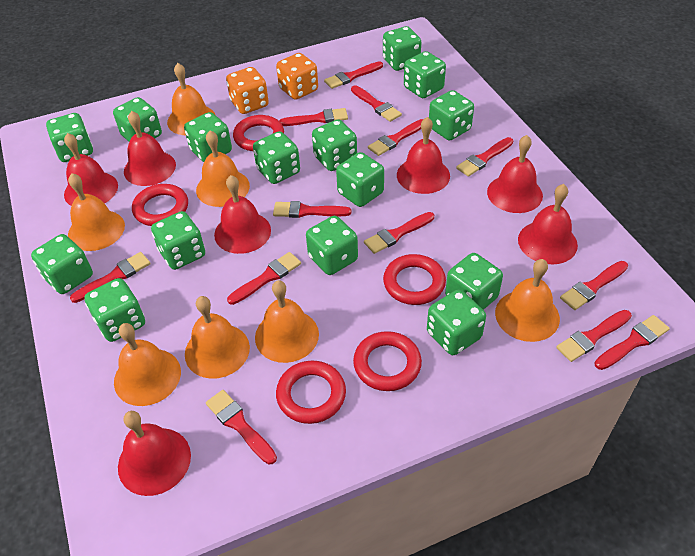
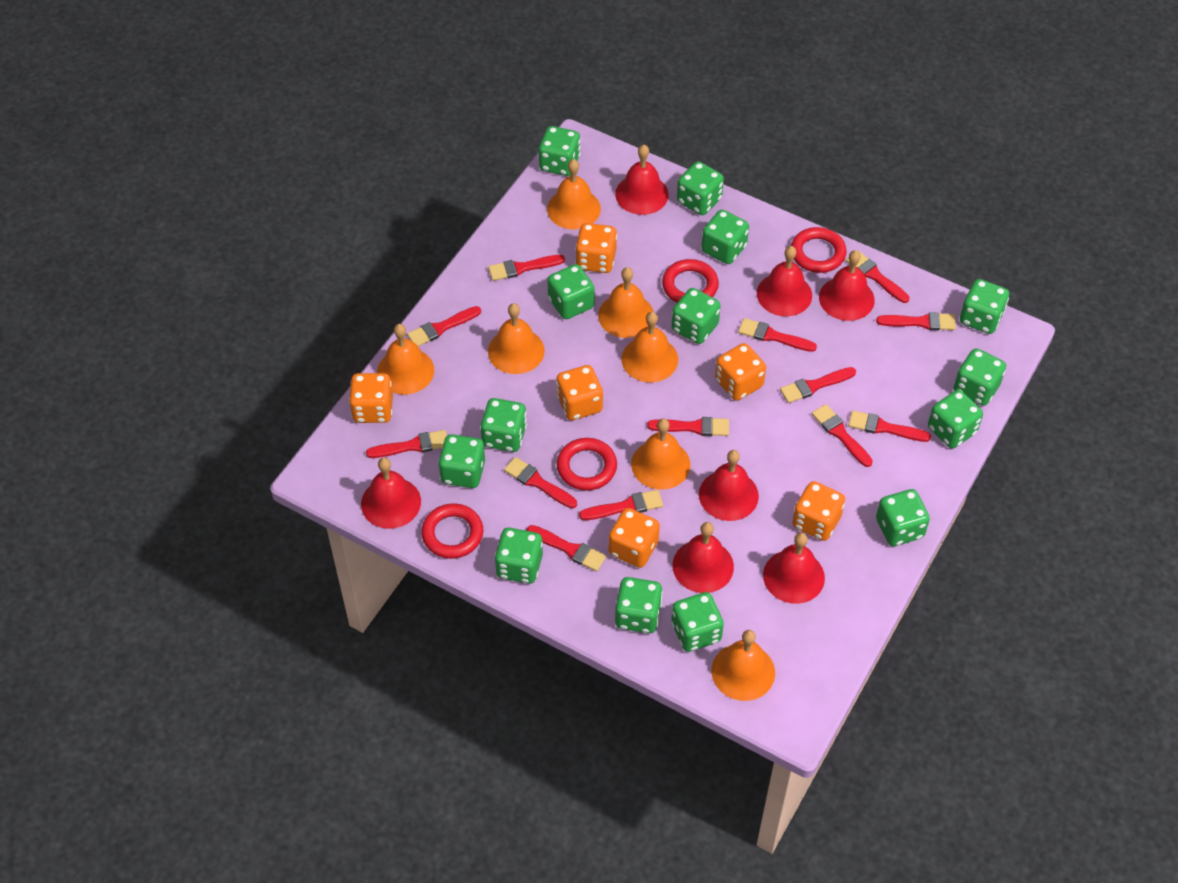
green dice: [31,234,93,294] [46,113,93,162] [84,278,145,342] [113,97,162,142] [151,211,205,270] [184,112,232,162] [253,131,300,184] [306,216,358,275] [312,119,357,171] [336,152,384,207] [383,26,421,71] [404,51,446,98] [427,290,486,355] [429,90,474,141] [445,253,503,310] = 15 -> [438,434,485,488] [481,398,527,452] [495,528,543,584] [539,126,580,176] [547,264,595,319] [615,577,663,634] [671,592,724,652] [672,288,721,344] [677,161,724,215] [701,210,749,264] [876,489,930,546] [928,390,983,448] [954,348,1006,406] [960,279,1009,334] = 14
orange dice: [226,67,269,114] [276,53,318,100] = 2 -> [349,373,393,423] [556,365,603,420] [575,223,617,273] [609,508,660,568] [715,343,766,401] [792,481,845,541] = 6
red ring: [132,184,188,226] [233,115,284,151] [276,361,346,424] [353,331,422,391] [383,254,446,305] = 5 -> [421,503,483,559] [557,438,617,491] [662,259,719,303] [791,227,847,273] = 4

